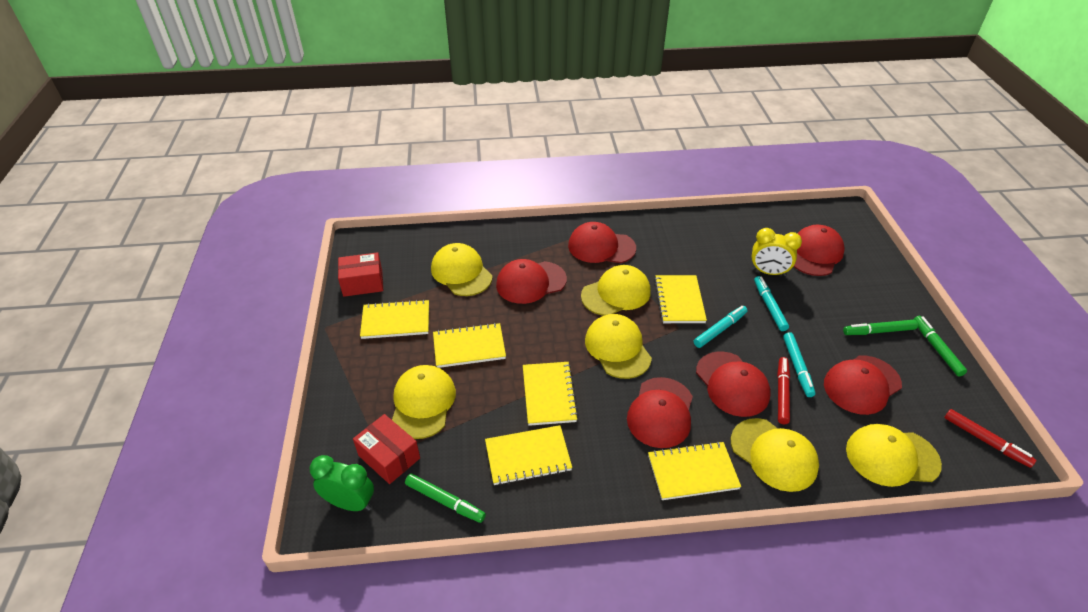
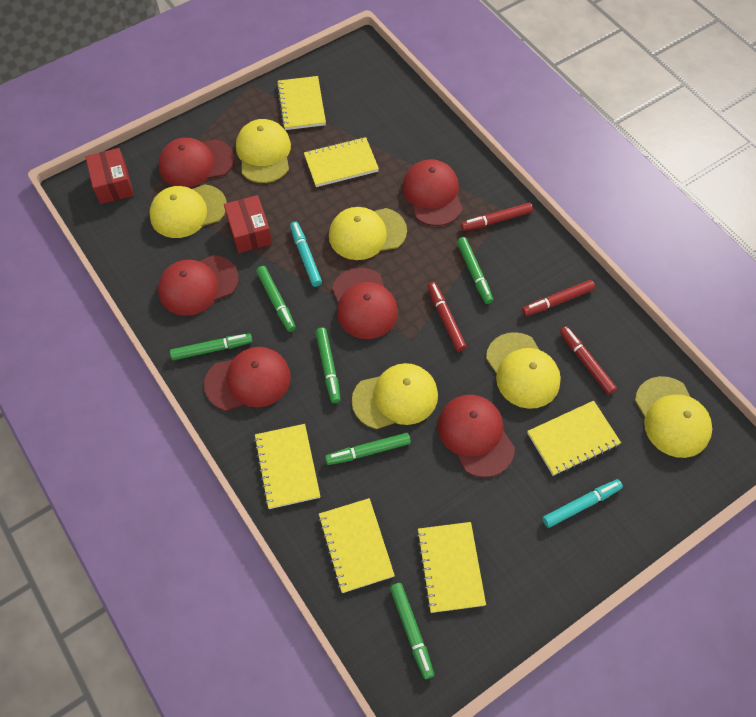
green clock: [310,455,374,511] = 1 -> none = 0
green marker: [405,474,486,523] [843,320,918,335] [913,316,967,376] = 3 -> [170,333,252,360] [256,266,296,332] [316,327,341,403] [325,433,411,465] [390,583,434,679] [457,237,493,304] = 6
red marker: [777,357,790,424] [944,409,1036,468] = 2 -> [427,282,467,352] [461,203,533,231] [522,280,595,316] [560,326,617,395] = 4
turquoise marker: [694,306,747,348] [754,276,789,331] [783,332,816,397] = 3 -> [290,222,322,287] [542,479,623,528] = 2
yellow clock: [751,228,802,276] = 1 -> none = 0

